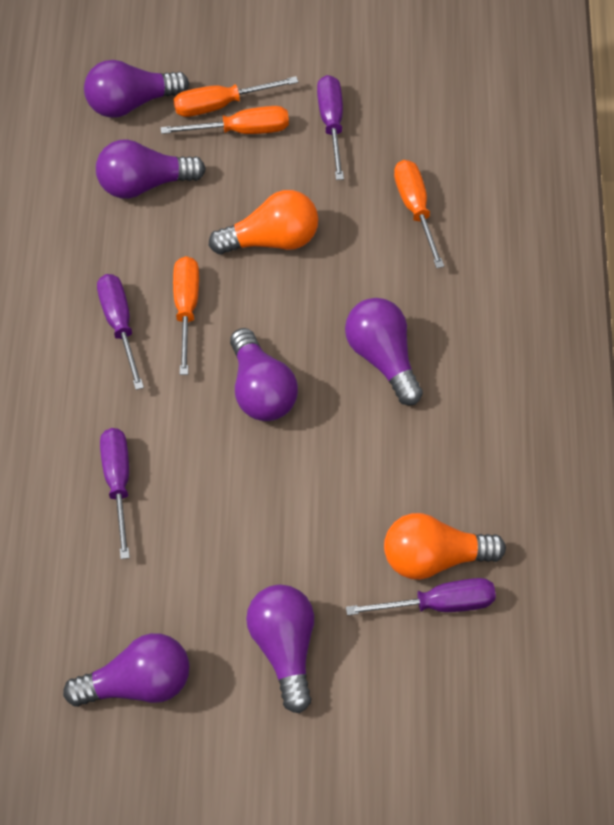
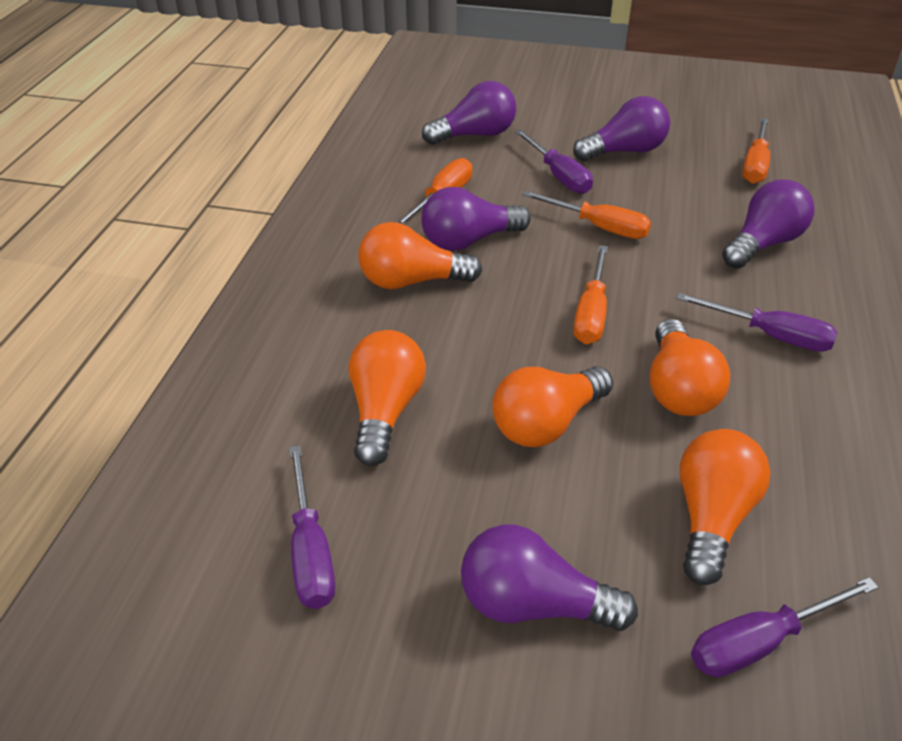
orange light bulb: [209,190,318,254] [384,513,506,580] = 2 -> [349,330,426,466] [358,222,483,289] [492,367,613,447] [650,319,730,416] [680,429,771,585] = 5
purple light bulb: [63,633,189,707] [84,60,189,118] [96,139,206,199] [230,328,298,421] [246,585,314,713] [345,298,423,406] = 6 -> [421,187,531,251] [422,81,516,145] [461,525,638,631] [573,96,670,162] [722,179,814,269] = 5

